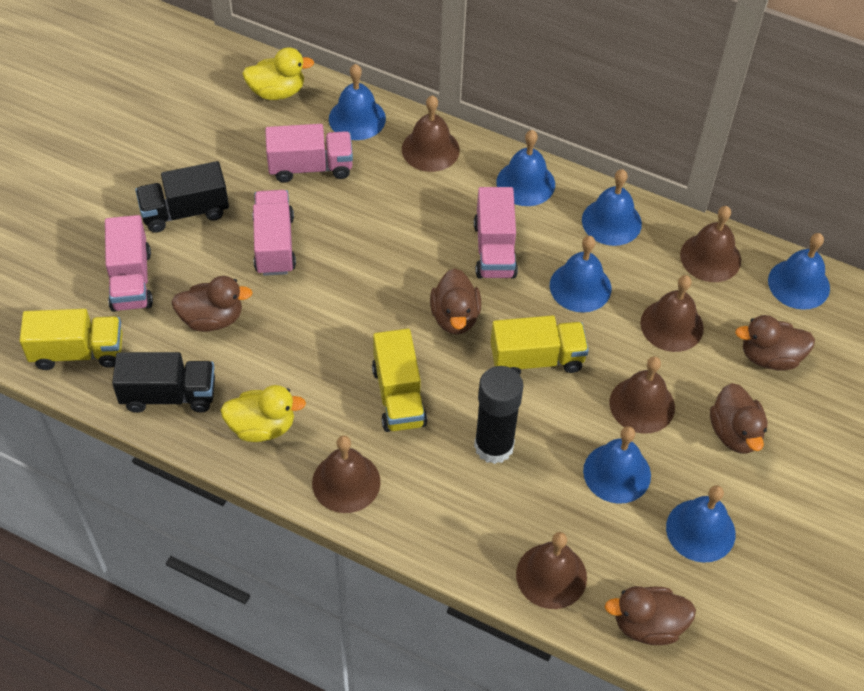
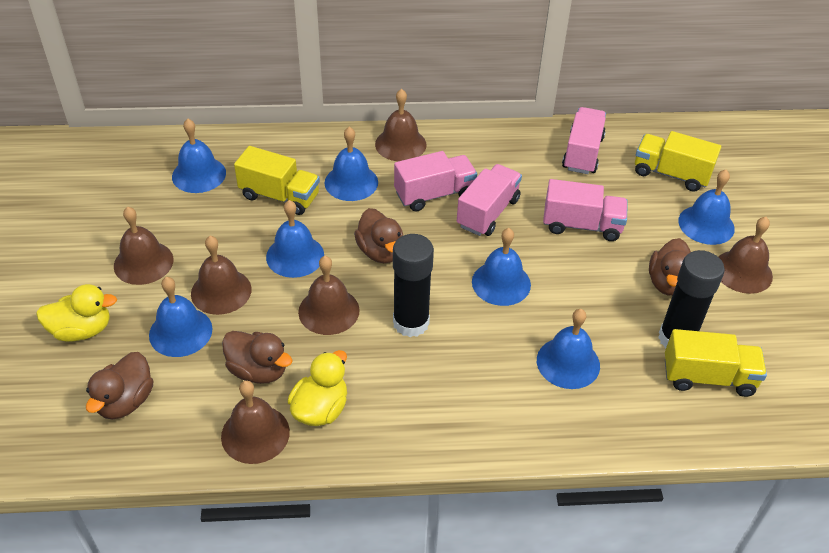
black glue stick: [474,366,523,464] = 1 -> [393,234,434,337] [658,250,725,349] = 2
black truck: [112,352,215,413] [135,161,229,233] = 2 -> none = 0
brown duck: [171,276,253,332] [430,268,481,335] [605,586,696,645] [710,383,768,454] [735,315,815,371] = 5 -> [86,352,154,420] [222,331,293,384] [354,208,403,263] [649,238,691,296] = 4

